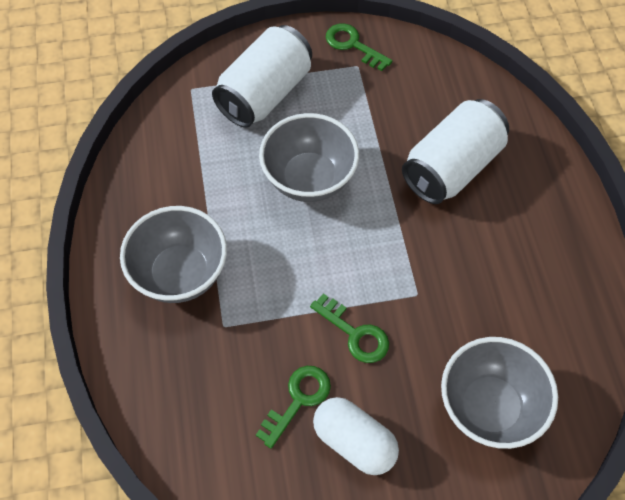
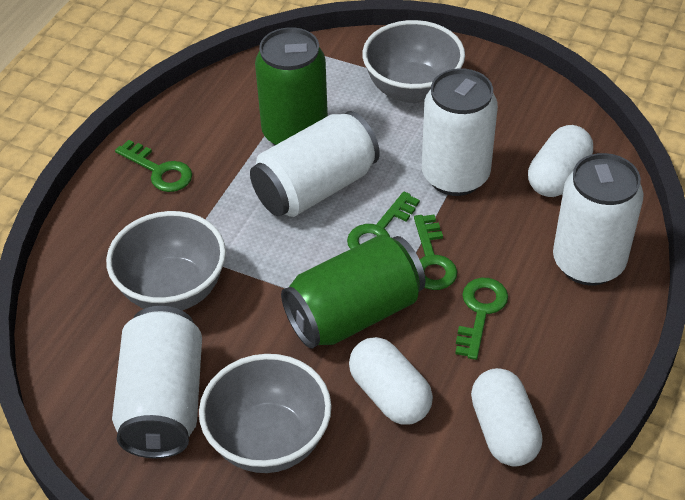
green can: none = 0 -> [255,27,328,145] [281,234,425,349] = 2
green key: [256,366,331,449] [310,293,389,363] [326,23,392,71] = 3 -> [115,140,192,192] [347,191,420,249] [414,214,457,290] [455,278,508,360] = 4
white can: [212,25,312,128] [402,99,509,204] = 2 -> [112,306,202,458] [250,111,380,217] [422,68,498,196] [553,153,644,286] = 4
white capsule: [313,397,399,475] = 1 -> [349,337,433,425] [471,368,543,467] [528,125,593,197] = 3

